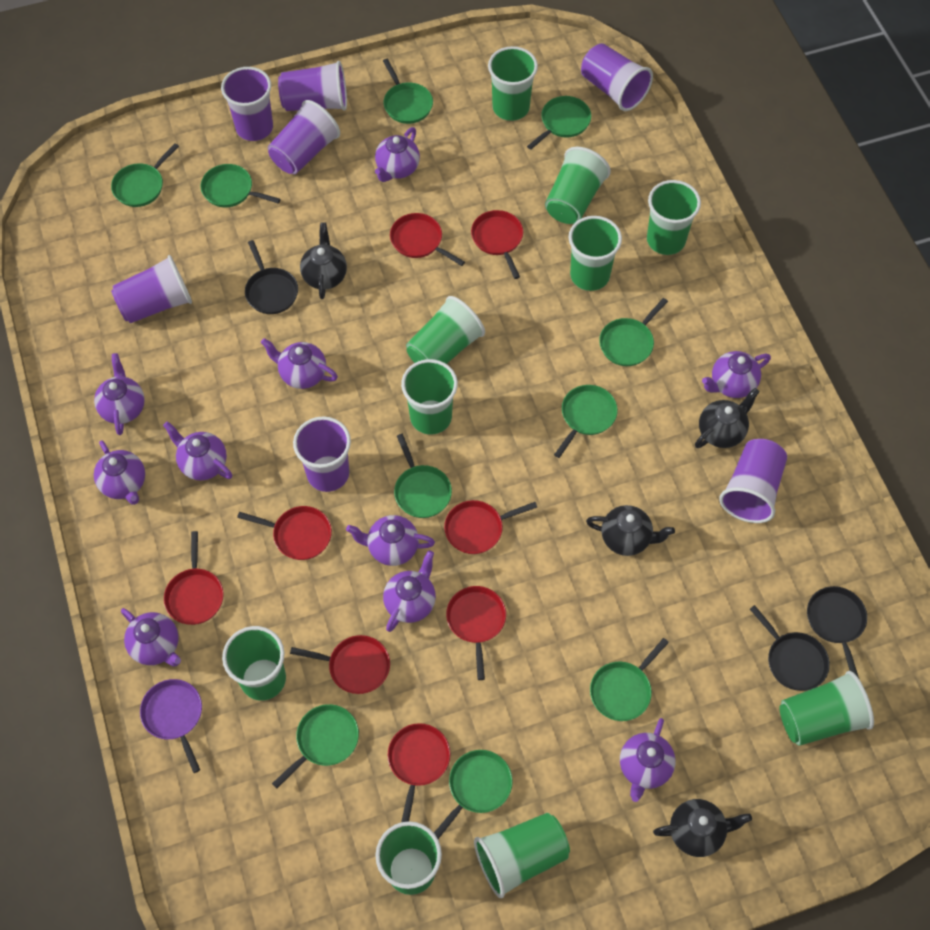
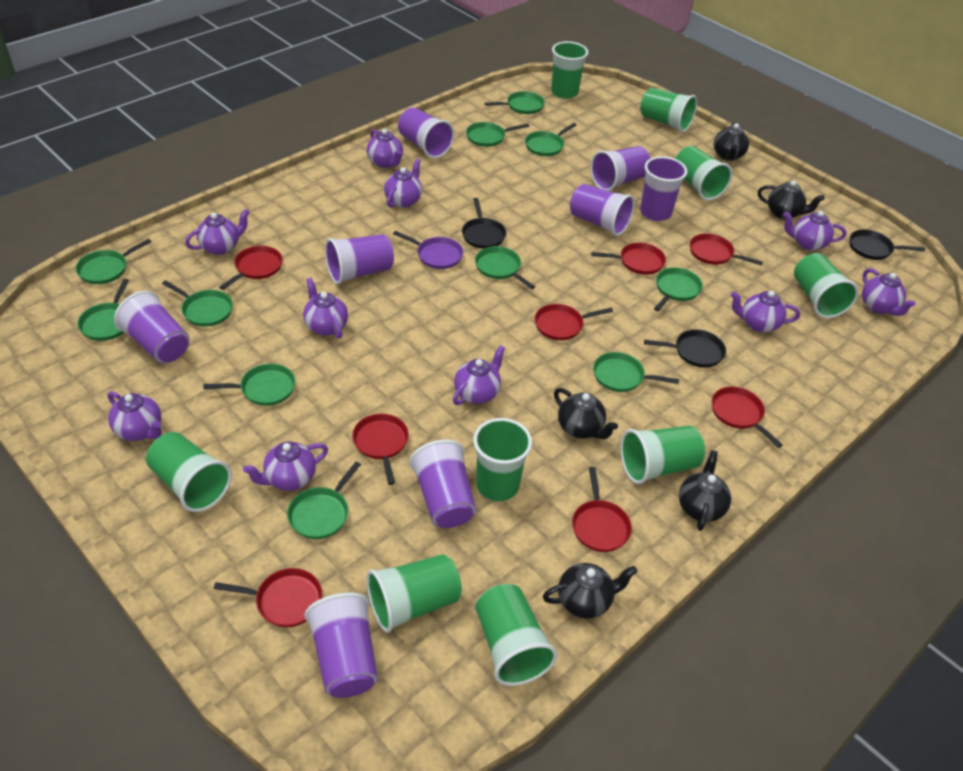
black teapot: [300,222,347,299] [586,505,675,556] [653,799,752,857] [695,388,760,448] = 4 -> [543,563,637,619] [554,388,618,439] [679,450,731,531] [714,123,749,161] [758,180,825,219] = 5
green cup: [222,626,286,701] [375,821,442,895] [401,359,458,435] [406,296,485,364] [474,813,570,898] [488,46,538,121] [545,147,611,224] [569,216,622,291] [647,180,701,255] [779,671,874,746] = 10 -> [146,432,232,512] [366,554,462,633] [473,418,532,501] [476,584,558,686] [551,41,589,99] [620,426,705,484] [640,88,697,132] [675,146,733,200] [794,253,859,318] = 9
green pan: [111,143,179,207] [201,164,281,207] [272,704,359,788] [383,59,433,124] [394,434,452,518] [434,750,513,839] [527,96,591,150] [554,385,618,458] [590,638,669,721] [599,298,668,366] = 10 -> [75,239,151,284] [77,279,129,341] [162,280,233,327] [203,364,295,406] [287,462,361,539] [466,122,529,147] [475,246,535,289] [485,91,545,114] [525,123,577,156] [593,352,679,392] [654,267,703,311] = 11
purple cup: [111,255,192,323] [221,67,273,141] [268,100,340,174] [278,61,347,111] [293,416,351,492] [581,43,653,111] [719,439,787,523] = 7 -> [114,291,190,363] [304,593,378,698] [325,234,394,284] [398,107,454,158] [409,439,476,528] [570,184,635,236] [590,146,651,191] [640,156,687,221] = 8

